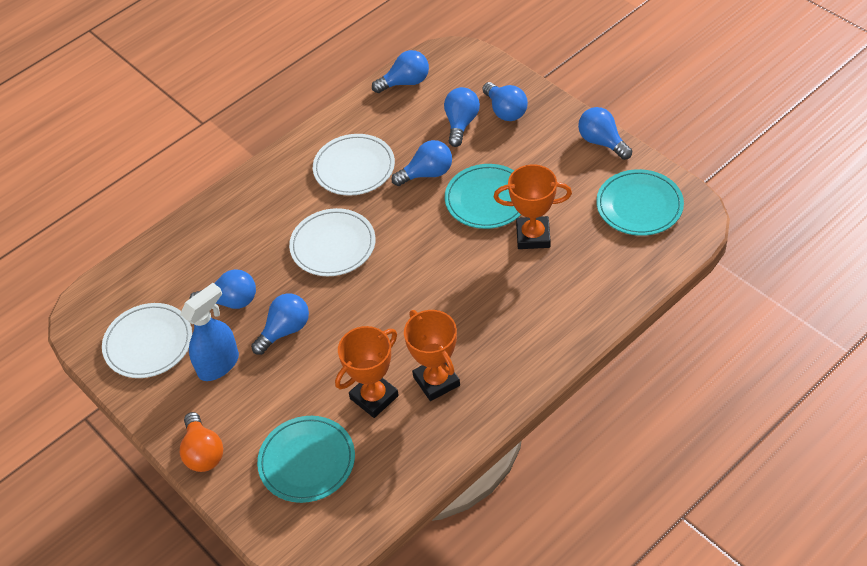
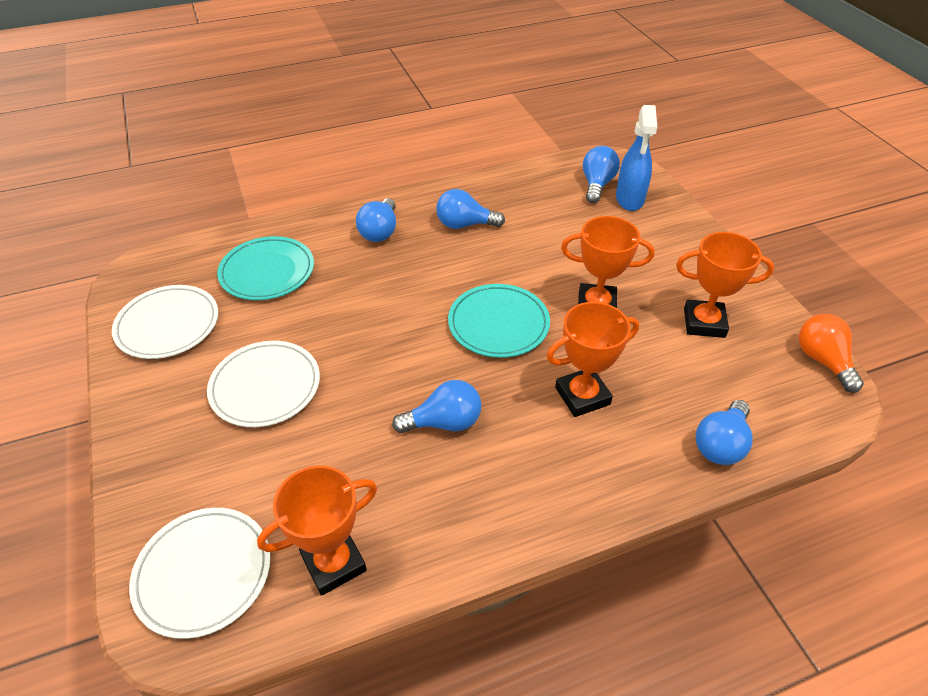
blue light bulb: [189,269,256,309] [251,293,309,355] [372,50,429,93] [392,140,452,186] [444,87,480,147] [482,82,528,121] [578,107,632,160] = 7 -> [356,198,396,242] [392,380,482,433] [436,189,505,229] [583,146,620,203] [696,400,753,465] = 5
orange trophy: [335,326,399,418] [404,310,460,401] [494,164,572,249] = 3 -> [257,466,377,596] [547,302,639,417] [561,216,654,308] [676,232,774,338] = 4
turquoise plate: [257,416,355,503] [445,164,521,229] [596,169,684,236] = 3 -> [217,236,314,300] [448,284,550,358] = 2

